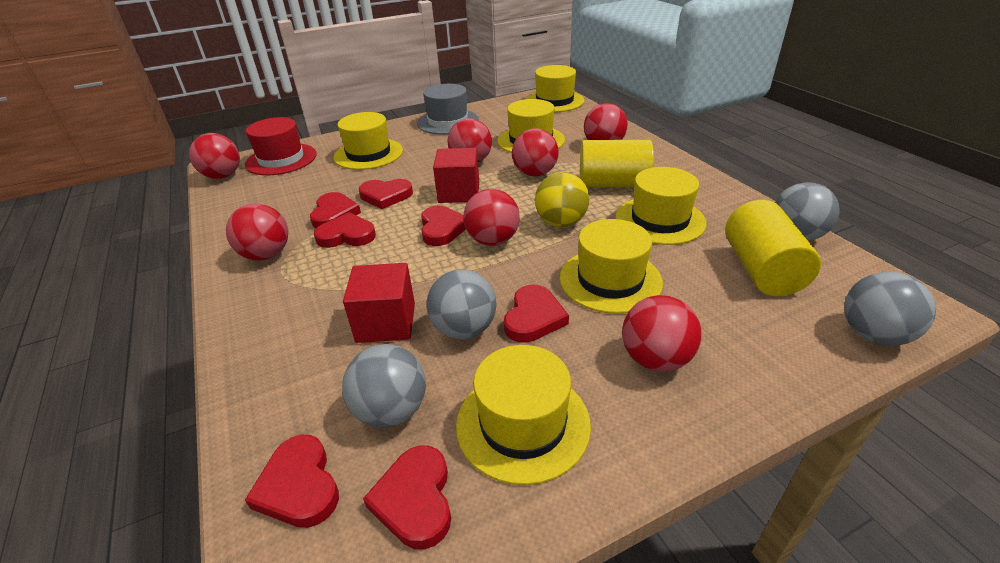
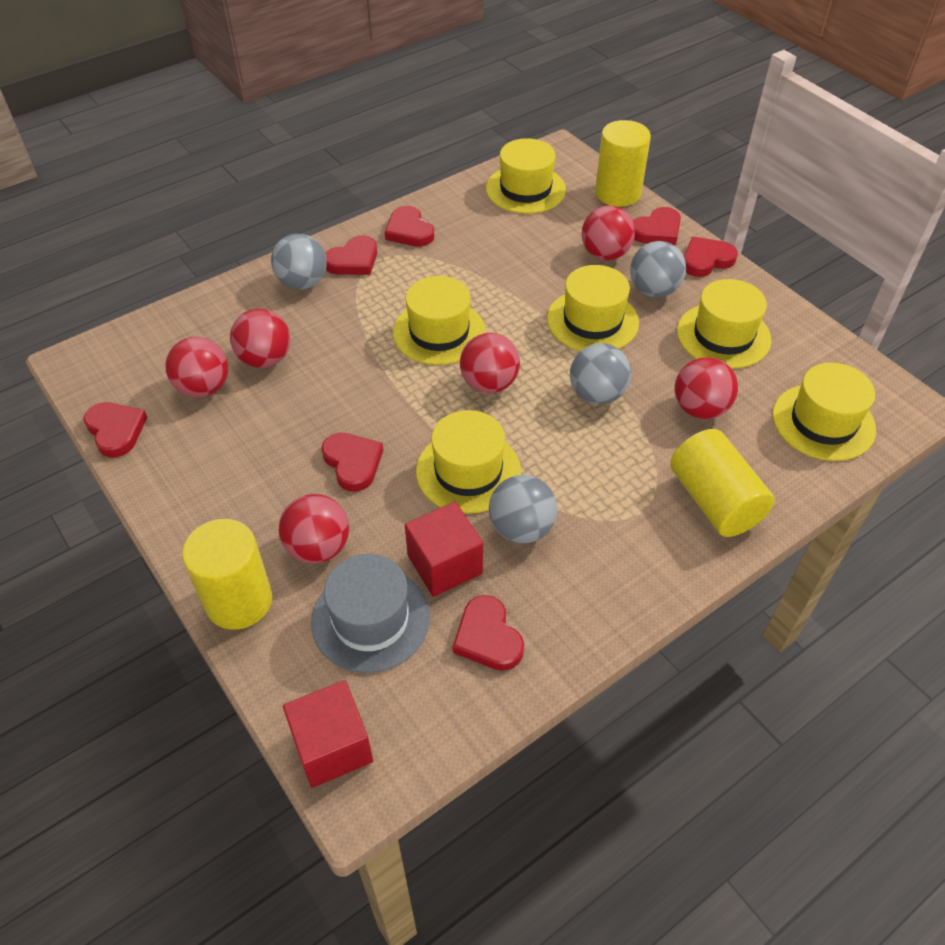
red ball: [189,133,240,179] [226,203,288,261] [448,118,492,163] [463,189,520,246] [512,128,559,176] [584,103,628,140] [622,295,702,372] = 7 -> [165,337,228,398] [230,308,291,368] [279,494,349,564] [460,333,520,393] [581,205,635,260] [675,357,738,419] = 6
red hat: [245,117,316,175] = 1 -> none = 0
yellow ball: [535,172,590,227] = 1 -> none = 0
yellow cylinder: [580,140,654,187] [725,200,821,296] = 2 -> [182,519,272,630] [595,120,651,207] [670,429,775,537] = 3

